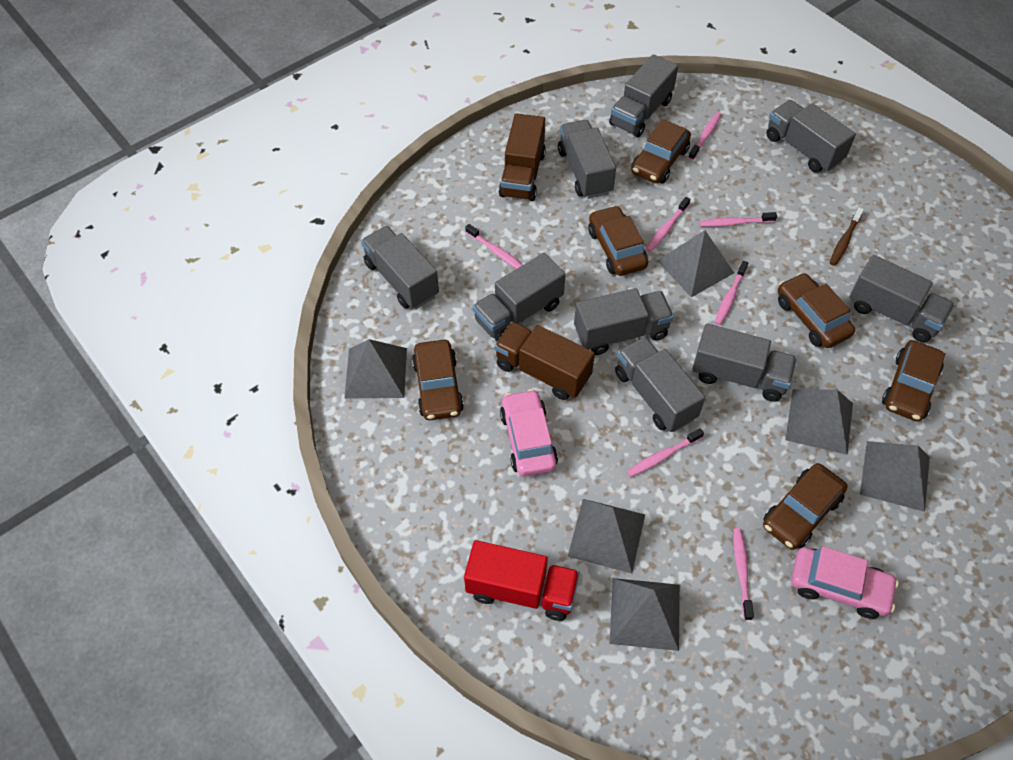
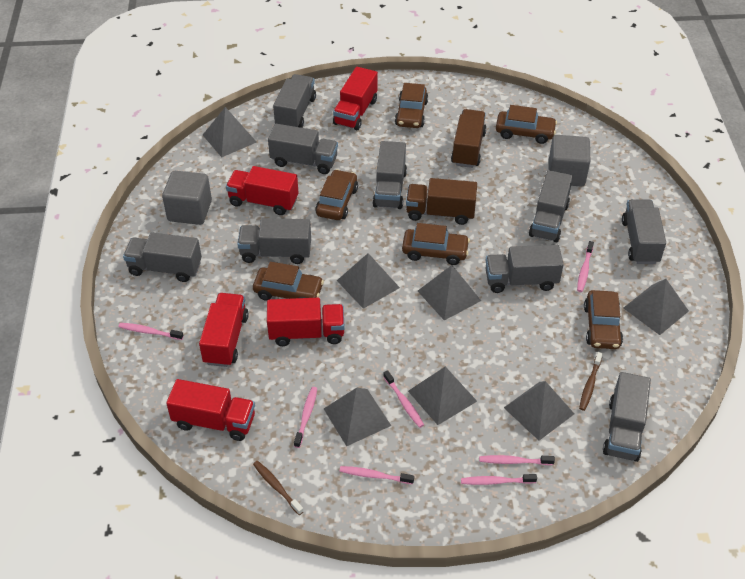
brown toothbrush: [830,207,864,266] = 1 -> [253,461,304,515] [579,352,603,411] = 2
grey cube: none = 0 -> [162,171,212,225] [548,135,590,187] = 2
grey pyramid: [344,339,407,398] [568,499,645,573] [610,578,680,651] [657,230,734,297] [785,389,853,455] [860,441,930,512] = 6 -> [203,107,257,157] [324,388,391,446] [337,253,400,309] [408,367,477,425] [418,265,481,321] [504,381,574,441] [624,279,689,335] = 7
pink car: [500,389,558,477] [791,546,899,619] = 2 -> none = 0
red truck: [464,540,580,621] = 1 -> [166,379,255,441] [199,293,249,367] [226,166,299,215] [267,298,345,346] [333,67,378,130] = 5

